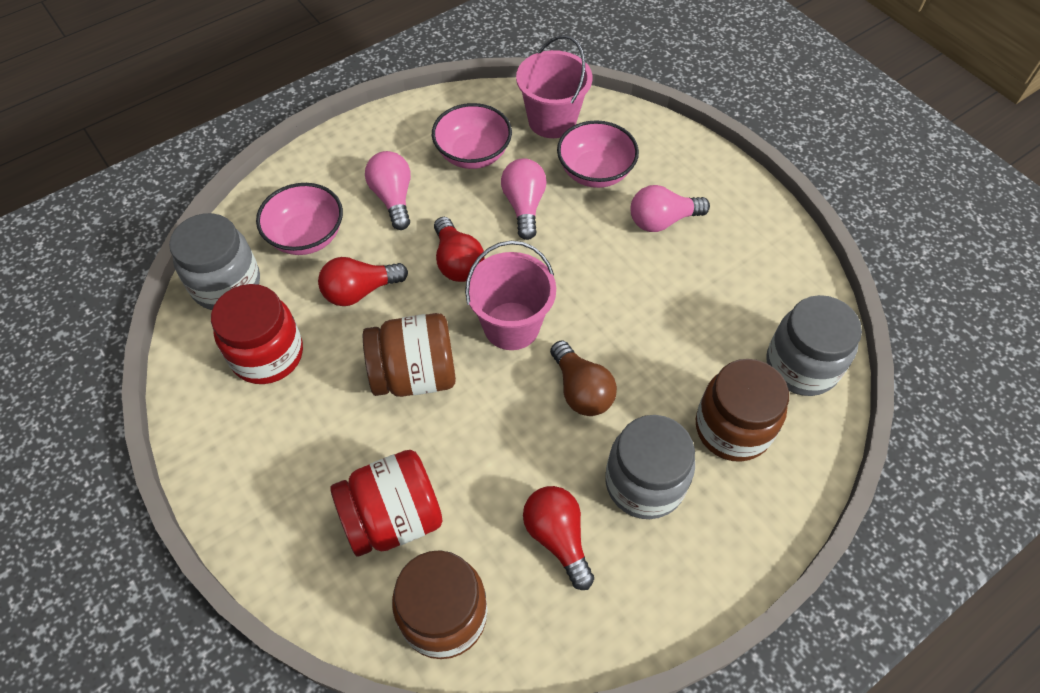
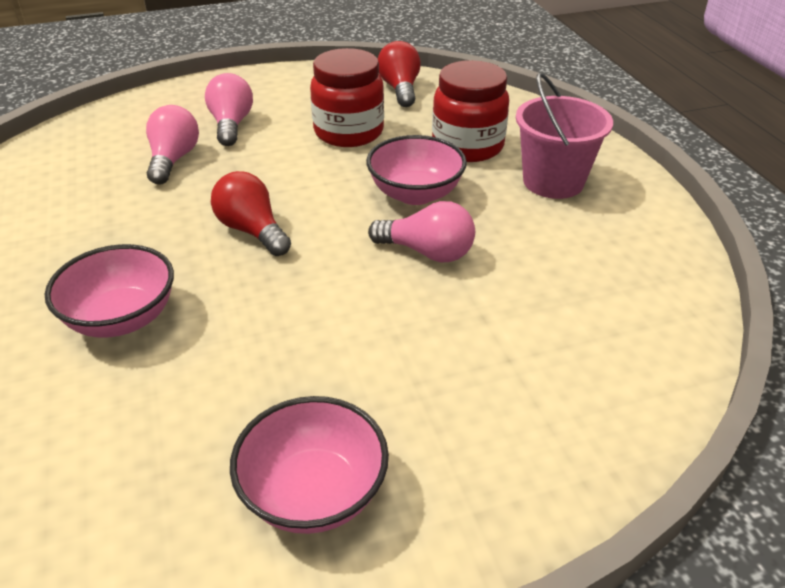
brown jar: [363,313,456,397] [392,550,487,659] [696,359,789,462] = 3 -> none = 0
brown light bulb: [550,340,617,416] = 1 -> none = 0
grey jar: [169,213,260,310] [605,415,695,519] [766,295,862,396] = 3 -> none = 0
pink bucket: [465,241,556,350] [516,35,592,138] = 2 -> [516,73,613,199] = 1
red light bulb: [318,257,408,306] [434,217,484,282] [523,486,594,590] = 3 -> [211,171,291,256] [378,41,421,107] = 2

